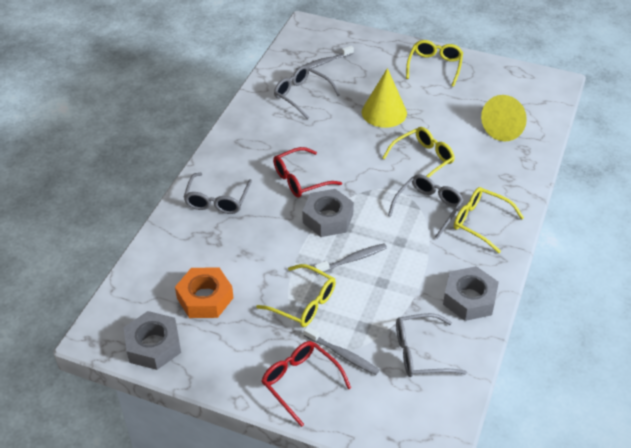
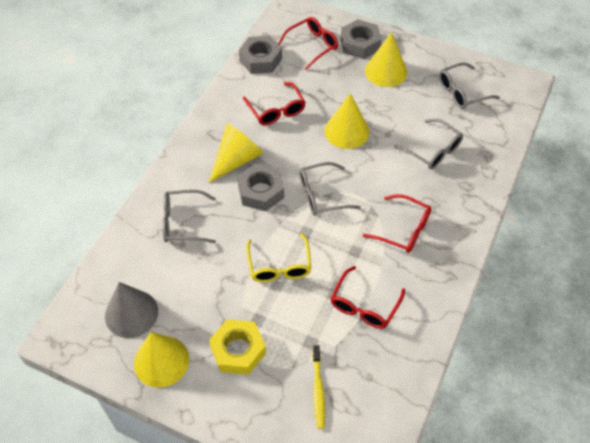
grey cone: none = 0 -> [105,282,158,338] = 1
grey toothbrush: [296,46,354,70] [304,326,380,375] [314,243,387,275] = 3 -> none = 0
orange nut: [175,267,233,318] = 1 -> none = 0
red glasses: [262,341,351,427] [273,147,342,197] = 2 -> [243,82,306,125] [278,17,338,70] [331,266,405,329] [363,194,431,253] = 4
yellow cone: [361,68,407,128] [481,95,527,141] = 2 -> [134,332,189,388] [209,123,263,183] [324,93,369,149] [365,32,407,87] = 4
yellow glasses: [256,264,336,327] [382,127,455,177] [406,40,463,87] [454,187,524,253] = 4 -> [246,234,311,282] = 1
yellow nut: none = 0 -> [209,319,266,375] = 1
yellow toothbrush: none = 0 -> [312,345,325,429] = 1

